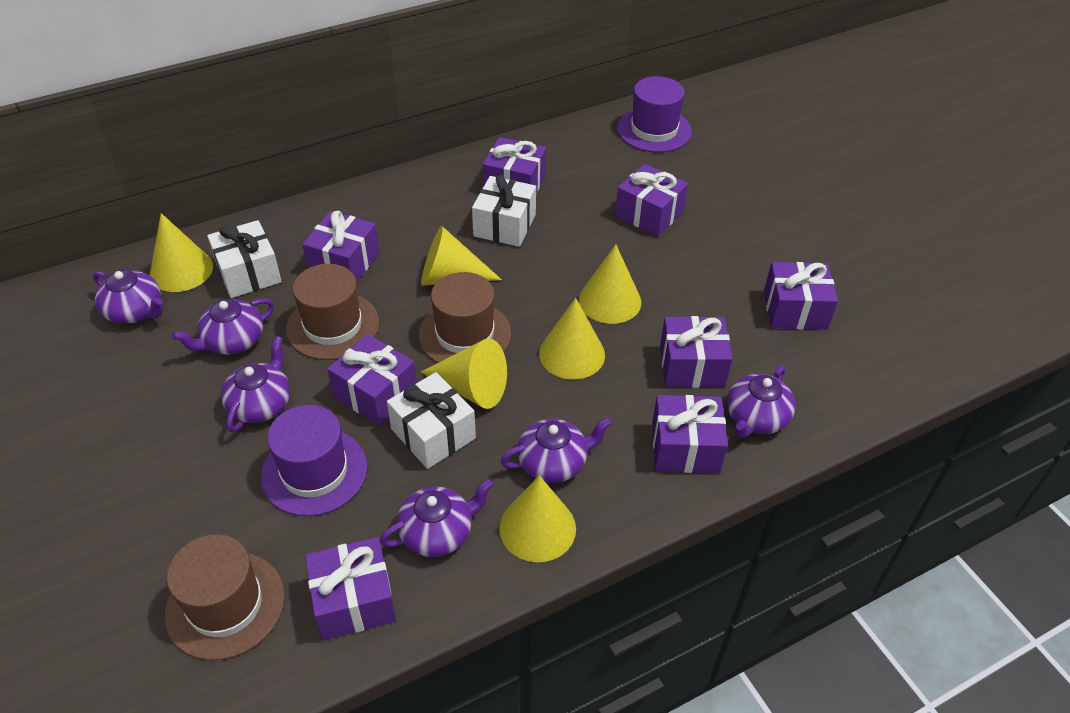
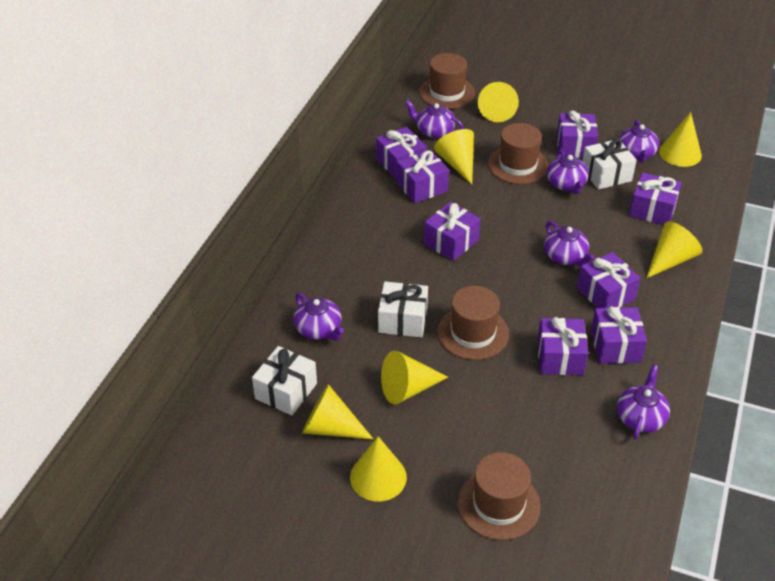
brown hat: [165,534,285,660] [286,264,379,360] [419,272,511,363] = 3 -> [419,53,475,109] [437,286,509,360] [458,452,541,540] [488,123,549,184] = 4
purple hat: [261,405,367,516] [617,76,692,152] = 2 -> none = 0
yellow cone: [150,213,213,292] [421,226,502,286] [421,338,507,409] [499,475,576,562] [539,298,605,379] [579,244,641,324] = 6 -> [302,384,374,440] [350,436,407,501] [381,351,448,405] [434,129,474,185] [478,82,519,122] [646,221,702,279] [659,112,702,167] = 7

